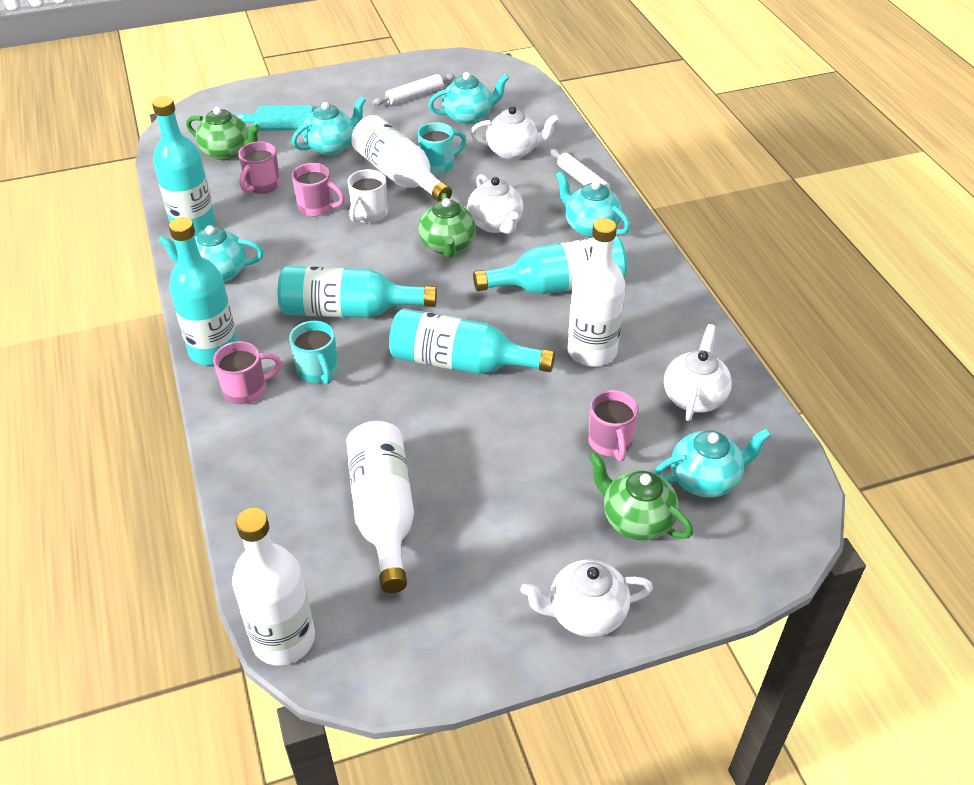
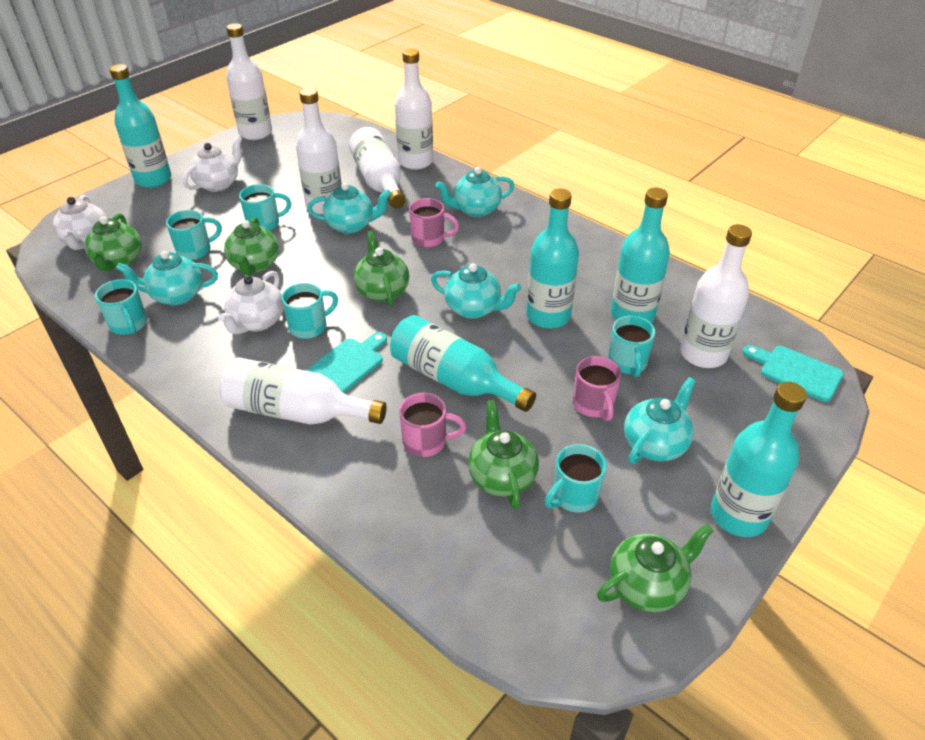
green teapot: [186,107,260,161] [418,193,476,258] [589,452,693,541] = 3 -> [84,213,142,271] [224,217,279,276] [354,231,409,306] [468,400,539,510] [597,524,713,612] = 5
pink mug: [213,341,282,405] [238,141,280,194] [292,163,345,217] [588,390,639,461] = 4 -> [399,393,467,457] [409,198,459,247] [573,356,621,421] = 3
turquoise cutting board: [235,105,313,131] = 1 -> [305,332,387,393] [743,345,844,402] = 2
turquoise mug: [289,321,338,384] [418,122,466,174] = 2 -> [95,279,147,335] [166,210,222,260] [239,184,291,231] [282,283,338,339] [545,444,607,513] [608,316,656,377] = 6
white bottle: [232,508,315,666] [346,421,414,593] [351,115,452,202] [567,218,626,366] = 4 -> [219,357,387,425] [226,23,272,140] [296,88,342,215] [349,127,406,208] [395,49,433,170] [680,224,752,368] = 6
white mug: [348,169,388,223] = 1 -> none = 0
white rolling pin: [373,74,455,106] [550,149,618,198] = 2 -> none = 0
white teapot: [467,174,523,234] [470,106,559,160] [520,560,653,637] [664,324,732,421] = 4 -> [53,195,107,250] [183,135,242,192] [218,271,284,334] = 3

